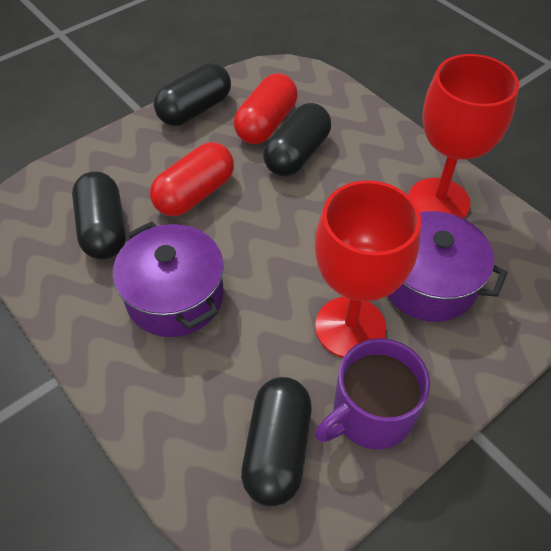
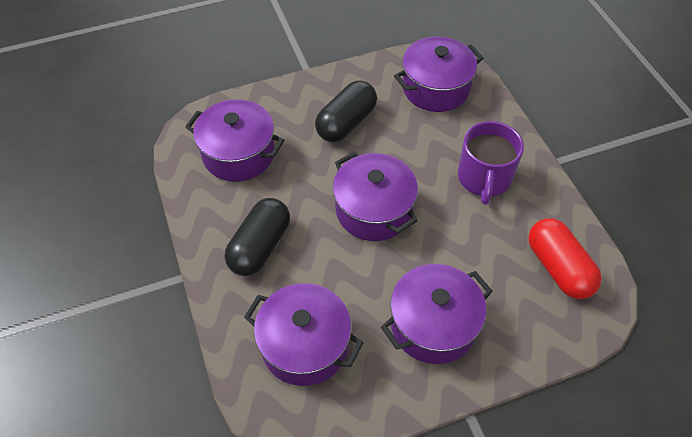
black capsule: [72,171,126,260] [154,63,231,126] [241,377,312,507] [263,103,331,176] = 4 -> [225,198,290,276] [315,80,377,142] = 2
purple pot: [113,222,224,337] [388,211,508,322] = 2 -> [185,99,284,182] [244,283,364,386] [333,151,418,241] [381,264,492,364] [394,37,483,112] = 5
red capsule: [150,142,234,216] [234,73,298,144] = 2 -> [528,218,602,299] = 1
red goblet: [315,180,421,358] [409,54,519,219] = 2 -> none = 0

